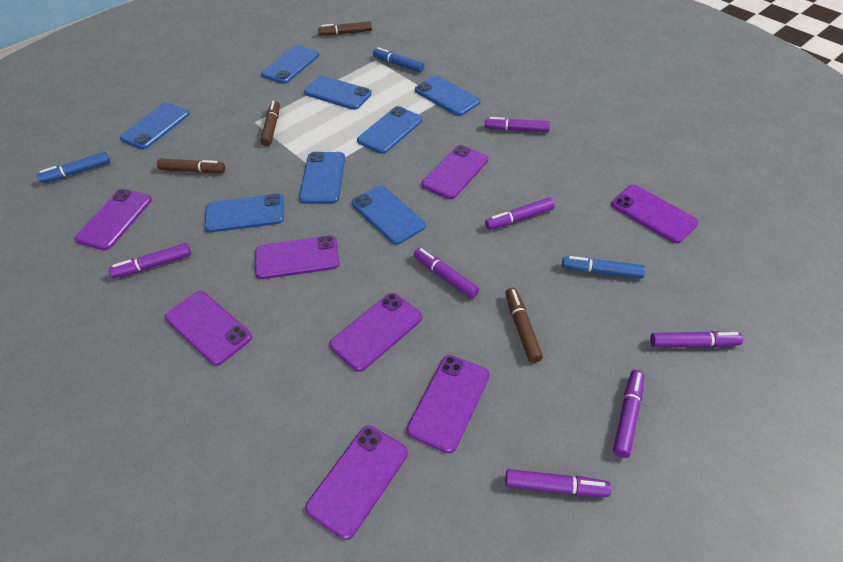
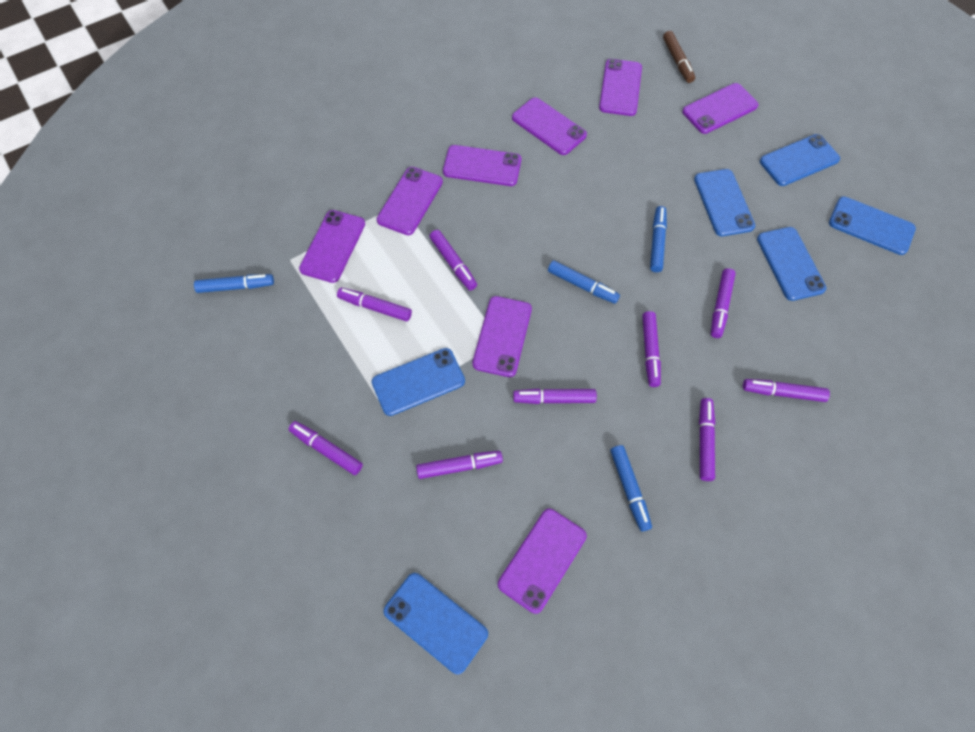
blue marker: [37,152,110,183] [373,47,424,72] [562,256,645,278] = 3 -> [194,274,274,293] [548,260,620,304] [610,445,652,531] [650,206,667,272] = 4
blue phone: [120,103,190,149] [204,194,284,232] [261,45,319,84] [299,152,345,204] [304,75,372,110] [352,185,426,245] [357,106,422,154] [415,76,480,116] = 8 -> [371,348,465,416] [383,573,488,674] [694,169,755,236] [757,227,826,301] [760,134,840,186] [829,196,916,255] = 6
brown marker: [157,159,225,173] [260,100,280,146] [318,21,372,36] [505,288,543,363] = 4 -> [663,31,695,83] = 1
purple marker: [109,243,191,278] [414,248,479,299] [485,117,550,132] [485,198,554,230] [505,469,611,497] [613,370,644,458] [650,331,743,347] = 7 -> [289,421,363,475] [337,288,412,321] [416,451,503,479] [430,230,477,291] [513,389,597,404] [642,311,661,387] [699,398,715,481] [711,268,736,338] [743,379,830,402] = 9

